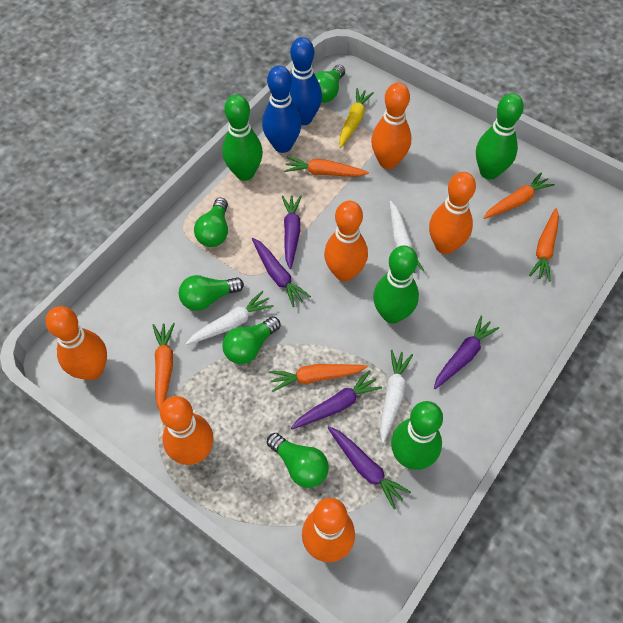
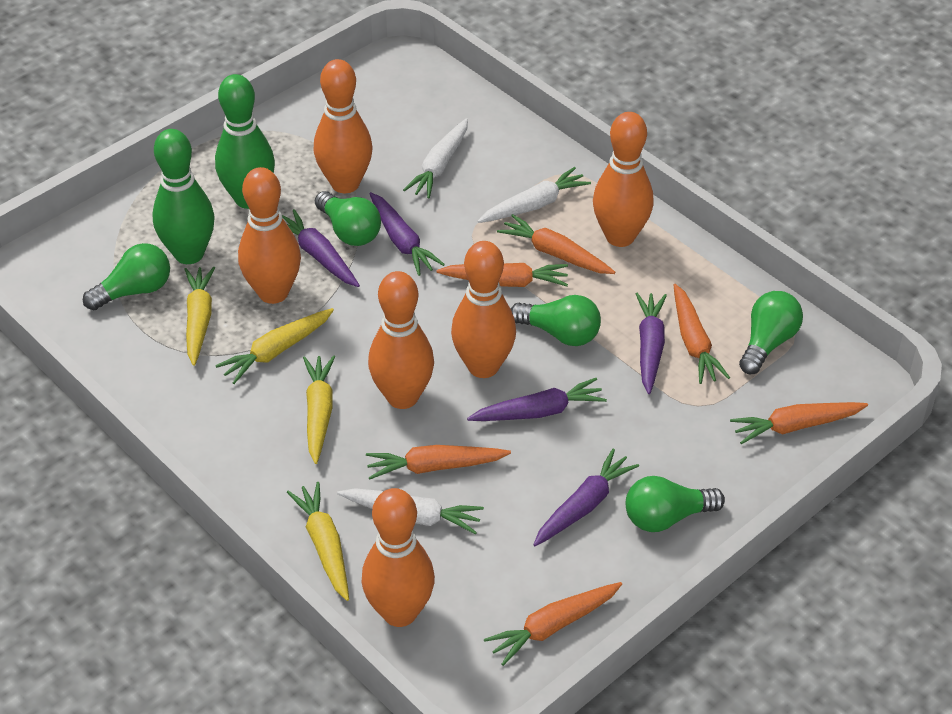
blue bowling pin: [262,65,301,153] [290,37,322,125] = 2 -> none = 0
green bowling pin: [222,95,263,181] [373,245,419,324] [391,401,443,470] [476,93,524,180] = 4 -> [152,129,215,264] [215,74,275,209] = 2
orange carrot: [153,323,175,411] [269,364,368,392] [284,157,369,176] [483,172,555,219] [529,208,559,282] = 5 -> [366,445,511,480] [436,263,568,287] [484,582,622,666] [497,214,615,274] [674,284,730,384] [730,402,868,444] = 6
yellow carrot: [339,88,374,148] = 1 -> [184,267,215,366] [215,308,334,384] [287,482,349,601] [303,355,335,464] = 4

